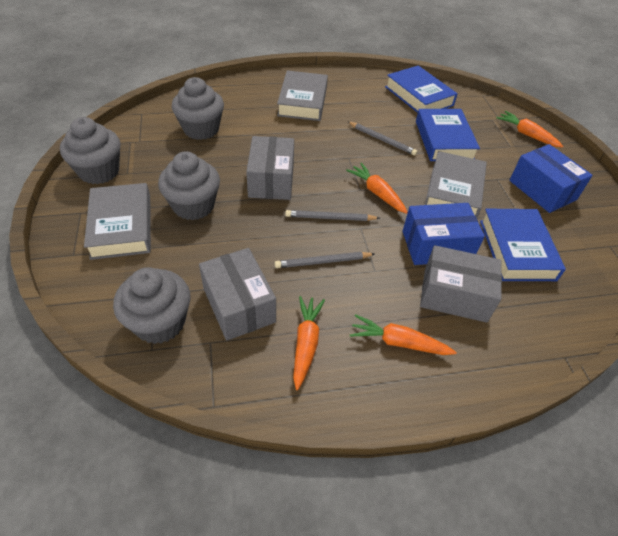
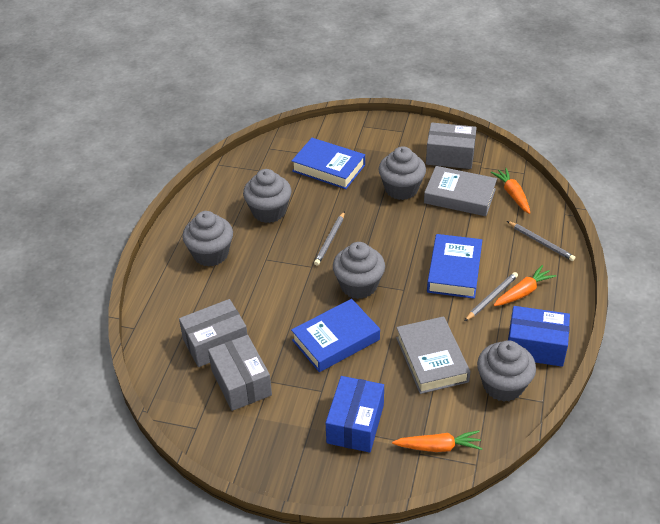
grey book: [84,183,151,260] [277,70,328,121] [425,151,487,218] = 3 -> [396,316,470,394] [424,166,497,216] = 2
grey cupcake: [60,117,121,184] [113,267,190,344] [158,151,220,220] [172,77,224,140] = 4 -> [182,211,233,267] [243,169,292,223] [333,242,385,299] [379,146,426,200] [477,340,536,402] = 5
orange carrot: [293,296,325,390] [346,163,408,214] [350,314,457,355] [496,111,563,148] = 4 -> [392,430,483,452] [491,168,530,214] [494,265,556,306] = 3

